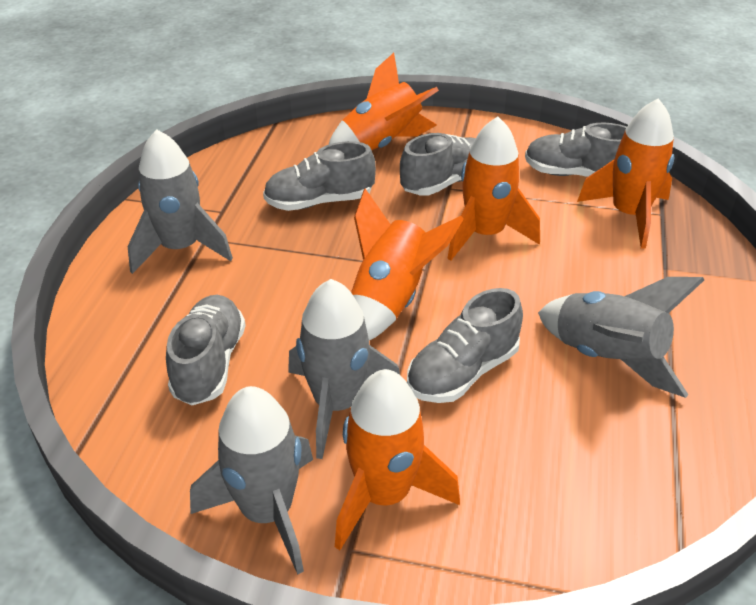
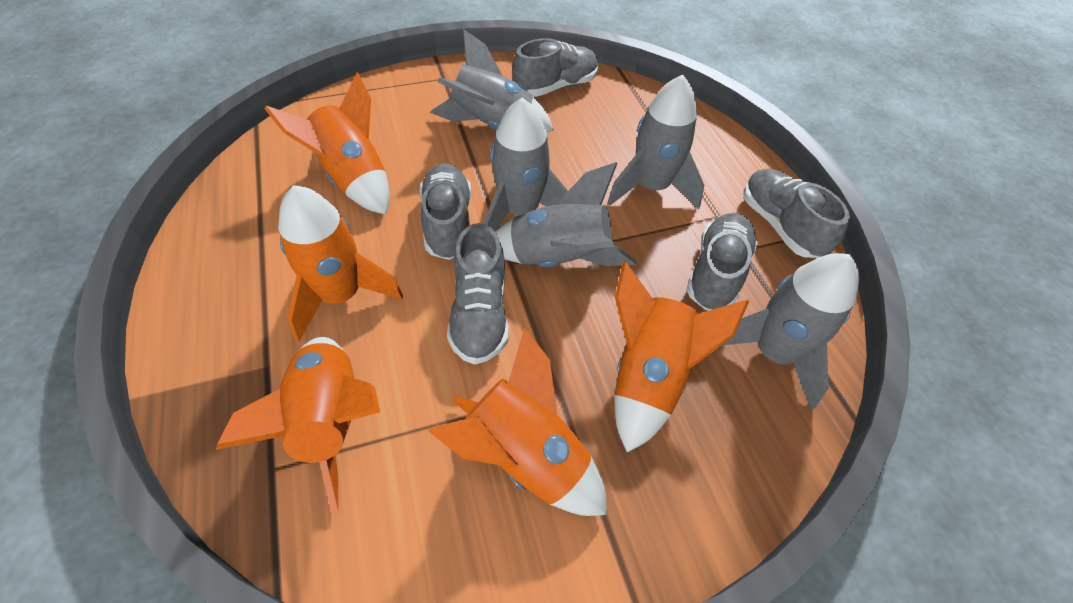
grey rocket: [128,129,233,274] [190,386,313,575] [288,279,400,459] [538,277,704,398] = 4 -> [430,29,553,132] [484,98,568,231] [495,162,636,267] [607,75,704,210] [721,253,859,409] = 5

